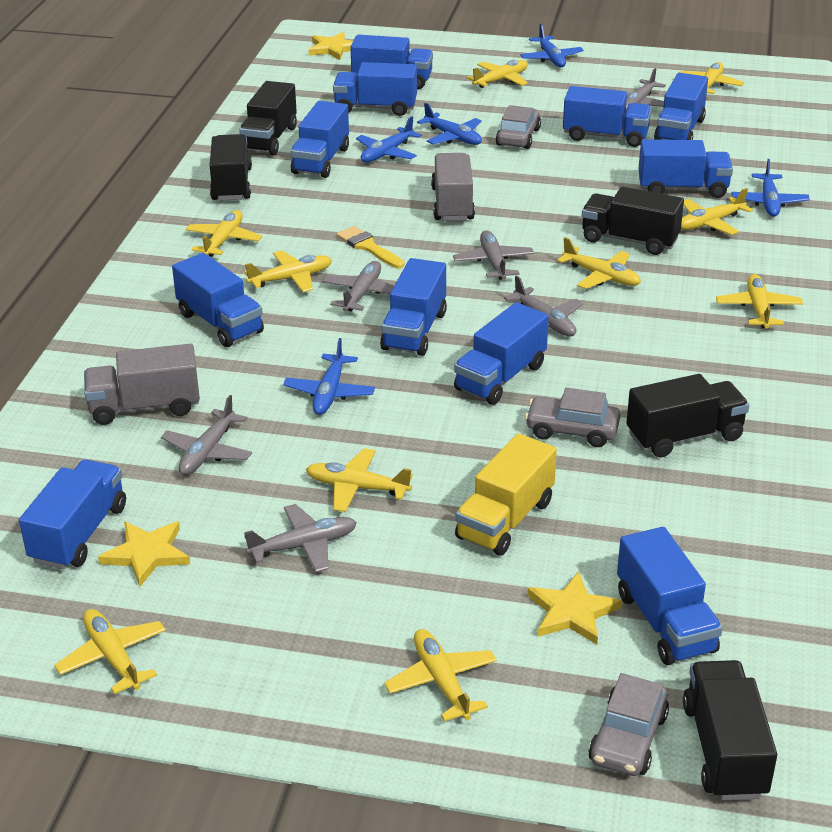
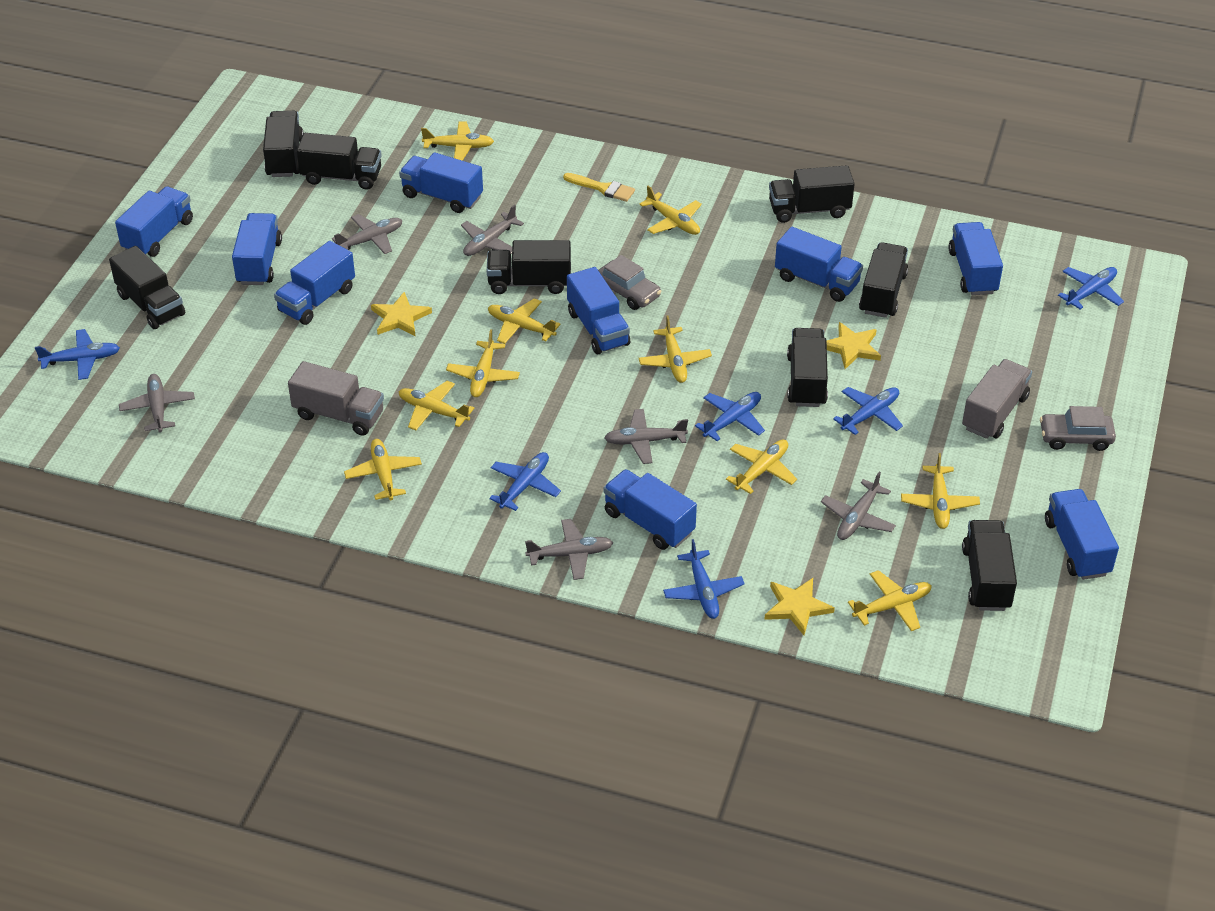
black truck: [210,134,252,201] [239,81,297,155] [582,187,684,255] [626,374,749,457] [683,660,777,800] = 5 -> [109,246,185,329] [263,111,303,177] [297,133,382,190] [487,240,571,294] [769,165,855,223] [787,328,828,407] [859,242,908,318] [962,520,1017,611] = 8
blue plane: [283,338,375,415] [356,116,422,162] [417,103,482,145] [520,24,584,67] [731,159,810,217] = 5 -> [35,329,120,380] [489,452,561,511] [663,539,745,619] [695,392,765,441] [833,387,903,435] [1058,267,1124,309] = 6
blue truck: [19,459,126,569] [172,253,264,347] [291,101,349,178] [333,62,417,116] [350,34,433,89] [380,258,447,356] [454,302,549,405] [563,86,652,147] [617,527,723,665] [638,139,733,198] [654,73,708,140] = 11 -> [115,186,193,257] [232,213,282,285] [274,241,355,325] [399,152,483,213] [567,267,630,354] [603,469,697,550] [775,227,863,302] [948,222,1003,295] [1045,489,1119,580] = 9
grey car: [496,105,541,149] [525,388,620,447] [588,673,669,776] = 3 -> [598,255,661,310] [1040,406,1116,451] = 2
yellow truck: [455,433,557,556] = 1 -> none = 0

